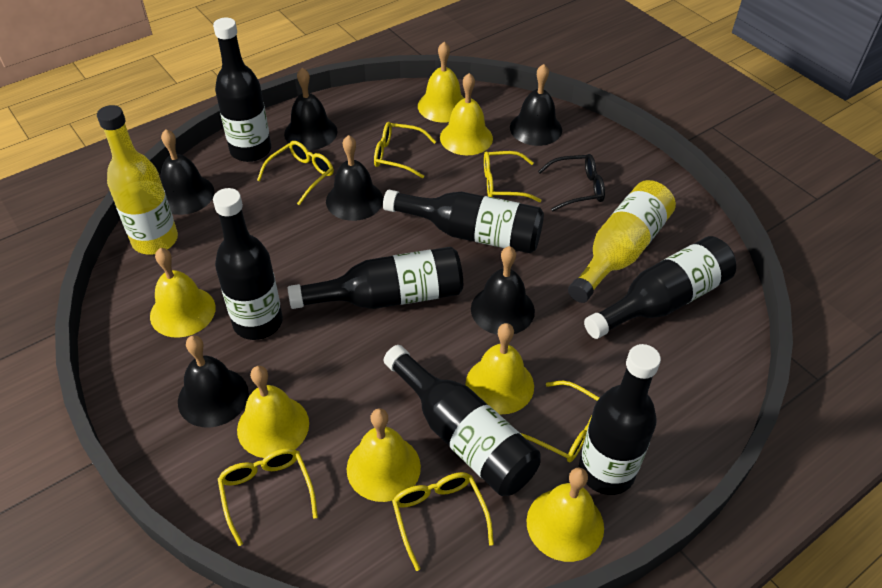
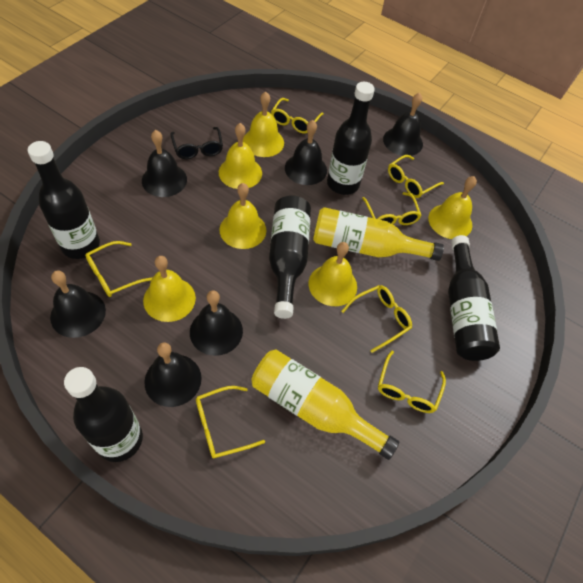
black bottle: [213,17,271,162] [213,188,283,340] [288,247,463,309] [383,190,544,253] [384,345,541,496] [579,344,661,495] [584,236,736,339] = 7 -> [28,141,100,259] [64,367,143,462] [269,195,311,319] [327,82,375,195] [448,235,500,361] = 5
yellow bell: [150,248,216,338] [237,366,309,458] [347,408,421,502] [418,42,464,123] [440,73,493,155] [465,323,534,414] [527,467,604,562] = 7 -> [143,256,196,322] [219,123,262,189] [220,183,266,249] [243,92,284,157] [309,242,357,306] [428,176,477,239] = 6
yellow glasses: [218,448,318,546] [257,141,334,205] [374,122,437,178] [392,472,494,571] [484,151,542,202] [521,381,599,462] = 6 -> [85,241,153,297] [196,386,265,459] [271,98,323,134] [341,285,412,353] [362,192,422,225] [378,351,446,413] [388,155,444,198] = 7

